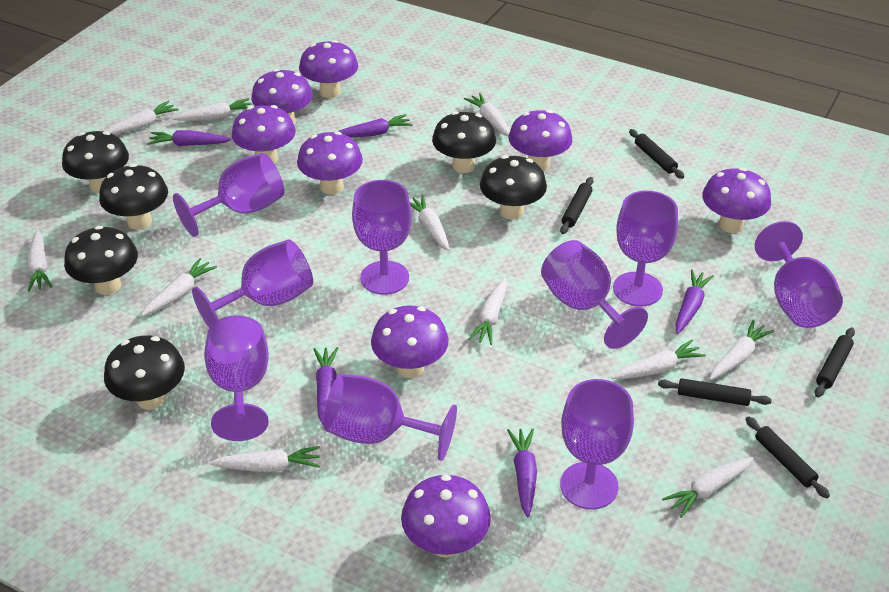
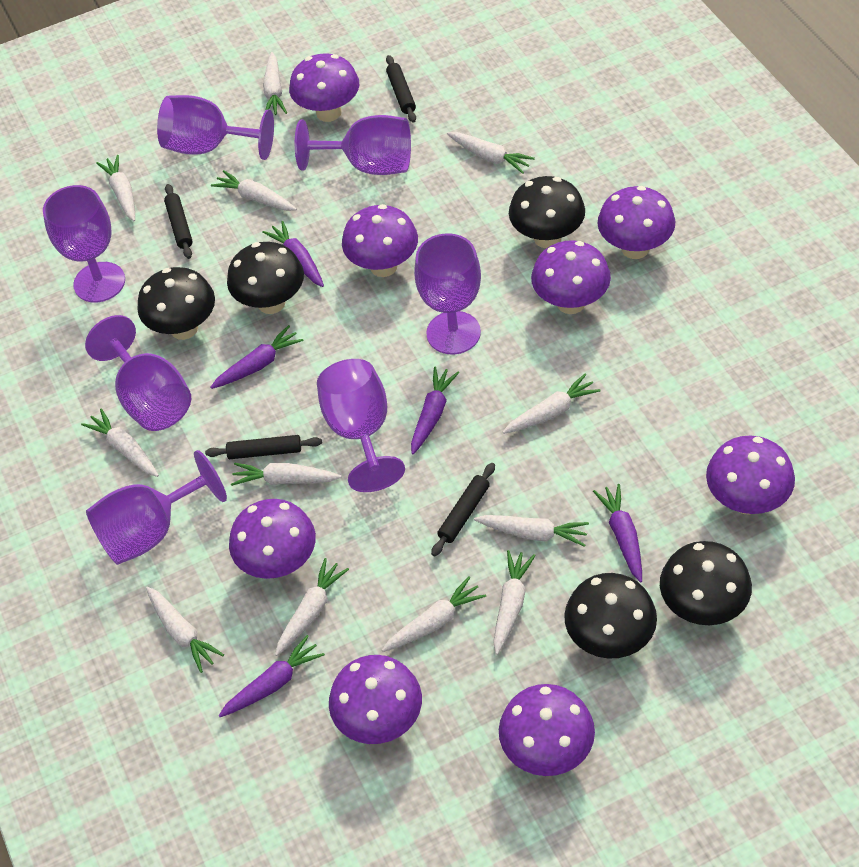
black mushroom: [62,131,129,193] [64,226,138,295] [99,164,168,230] [104,335,185,410] [432,111,496,173] [480,155,547,220] = 6 -> [137,267,215,340] [227,242,304,314] [509,176,585,248] [564,573,657,659] [660,541,752,625] = 5
black rolling pin: [560,177,594,234] [629,129,684,179] [658,378,772,406] [746,416,830,498] [815,328,855,397] = 5 -> [164,184,193,259] [205,435,322,459] [386,55,416,122] [431,463,495,556] = 4
purple goblet: [173,153,284,237] [192,240,313,328] [204,315,269,441] [323,374,457,461] [352,180,412,295] [541,240,648,349] [560,379,634,509] [613,191,678,307] [755,221,843,328] = 9 -> [43,185,125,302] [85,315,191,431] [86,450,227,565] [157,95,274,160] [295,115,411,175] [317,359,405,492] [414,233,481,355] = 7
white carrot: [28,230,52,292] [106,101,179,135] [141,258,217,316] [173,98,252,121] [209,446,320,472] [410,195,450,251] [464,93,510,137] [468,278,507,345] [611,340,706,379] [662,457,754,518] [709,320,774,380] = 11 -> [81,409,159,477] [96,155,135,222] [146,586,224,673] [211,170,297,211] [231,463,342,486] [263,52,287,115] [275,558,349,656] [382,577,486,652] [447,132,535,174] [474,515,589,547] [493,550,536,655] [503,374,601,434] = 12

